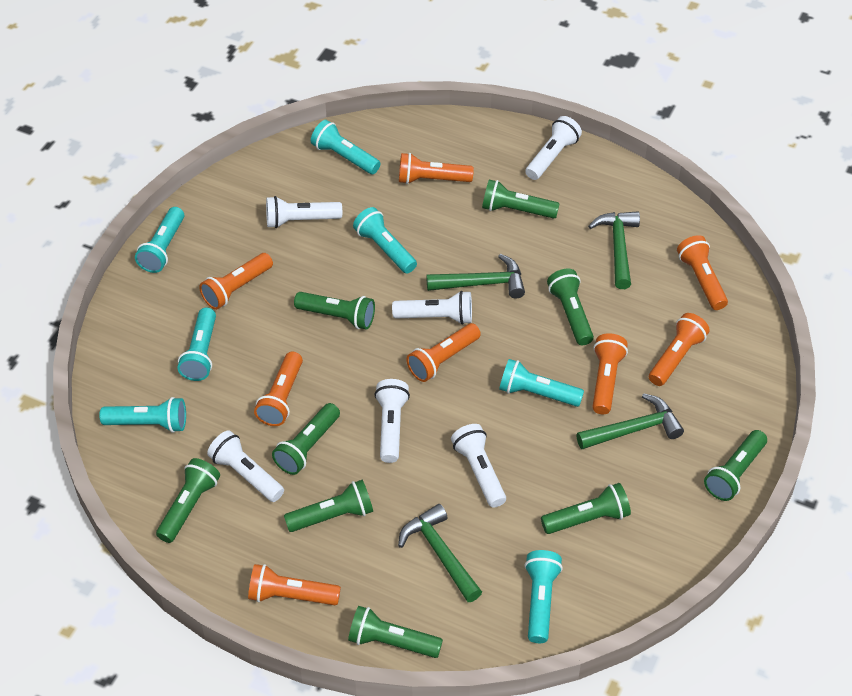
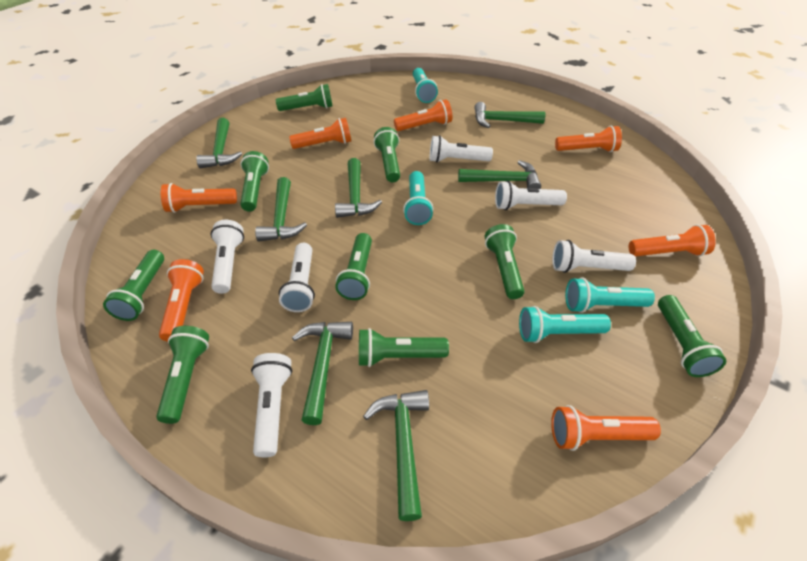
green hammer: [398,504,482,602] [426,254,525,298] [576,393,684,449] [588,211,640,289] = 4 -> [196,118,242,168] [255,177,307,242] [292,322,353,425] [335,158,382,218] [363,390,429,521] [458,160,541,189] [474,102,545,128] = 7
orange flashlight: [199,253,273,310] [248,564,341,605] [254,352,303,426] [399,153,474,184] [407,323,481,382] [592,333,628,414] [649,313,710,386] [677,235,728,310] = 8 -> [159,259,204,342] [161,183,237,213] [289,118,351,149] [394,99,453,131] [551,405,661,451] [555,126,622,152] [629,225,716,257] = 7
turquoise flashlight: [99,397,186,433] [135,207,184,273] [178,308,216,381] [311,120,381,174] [353,207,417,273] [499,359,584,407] [525,550,563,643] = 7 -> [403,171,433,225] [413,68,438,103] [519,306,611,343] [565,277,655,313] = 4

